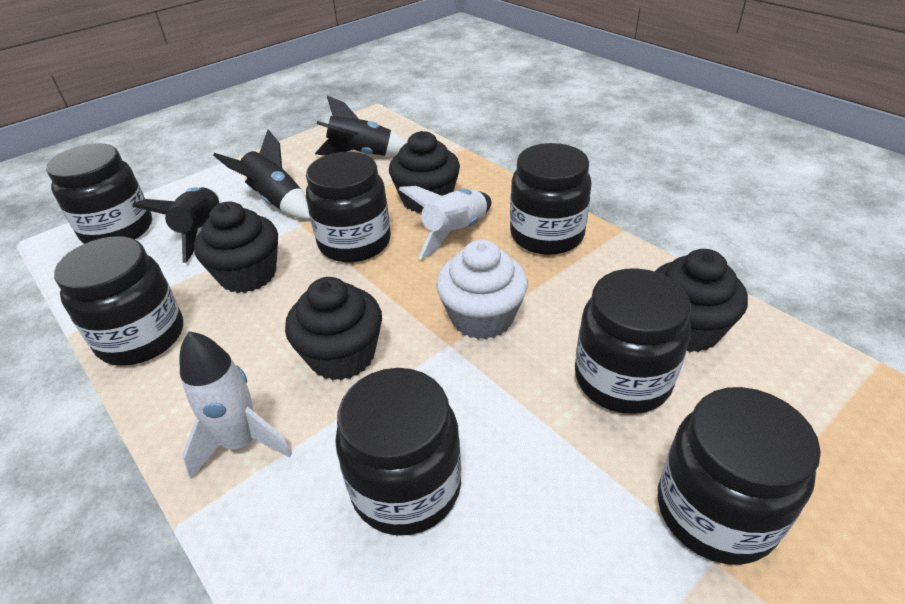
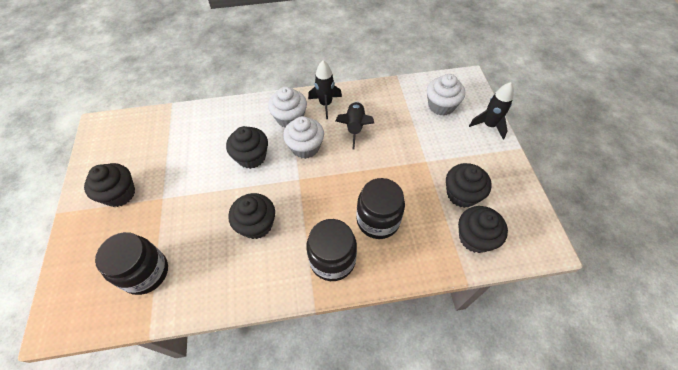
black cupcake: [194,201,278,293] [285,277,382,380] [389,131,460,213] [655,249,748,352] = 4 -> [84,163,135,207] [226,126,268,169] [228,193,275,239] [446,163,492,208] [458,206,508,253] = 5
black jar: [46,144,152,244] [54,236,183,366] [306,152,391,262] [335,368,461,536] [510,143,592,255] [575,268,691,414] [658,387,821,565] = 7 -> [95,232,168,295] [306,219,357,281] [356,178,405,239] = 3
white cupcake: [436,239,528,339] = 1 -> [268,87,307,127] [283,116,324,159] [427,74,465,116] = 3
white rocket: [180,331,292,478] [398,186,491,260] = 2 -> none = 0

